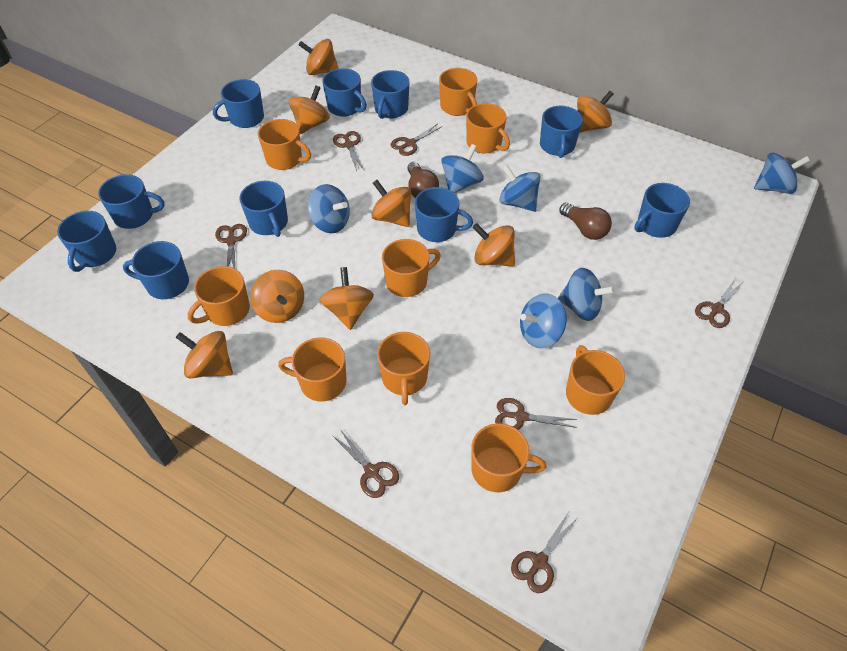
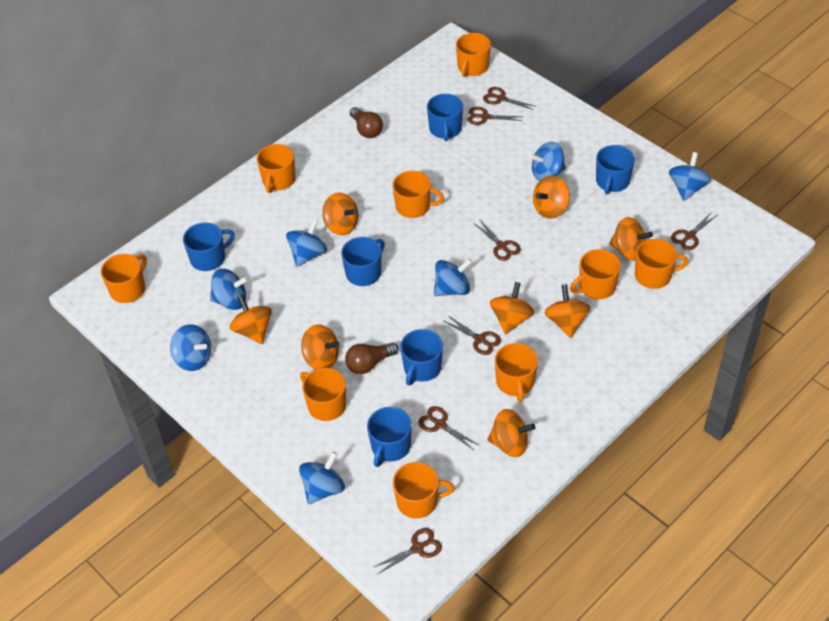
blue mug: [57,211,116,272] [98,174,164,229] [123,241,189,299] [213,79,264,128] [240,181,288,237] [322,68,367,117] [371,70,410,119] [415,187,473,242] [540,106,583,158] [634,183,690,238] = 10 -> [183,223,235,271] [341,237,385,286] [367,407,412,467] [400,329,443,386] [427,94,463,141] [596,145,635,194] = 6
blue spinning top: [308,184,350,233] [441,144,483,193] [499,165,540,212] [520,293,567,348] [558,268,615,321] [754,153,810,194] = 6 -> [170,324,212,371] [210,269,249,310] [286,219,327,267] [299,452,345,504] [434,258,472,296] [529,142,566,181] [669,152,711,201] = 7

